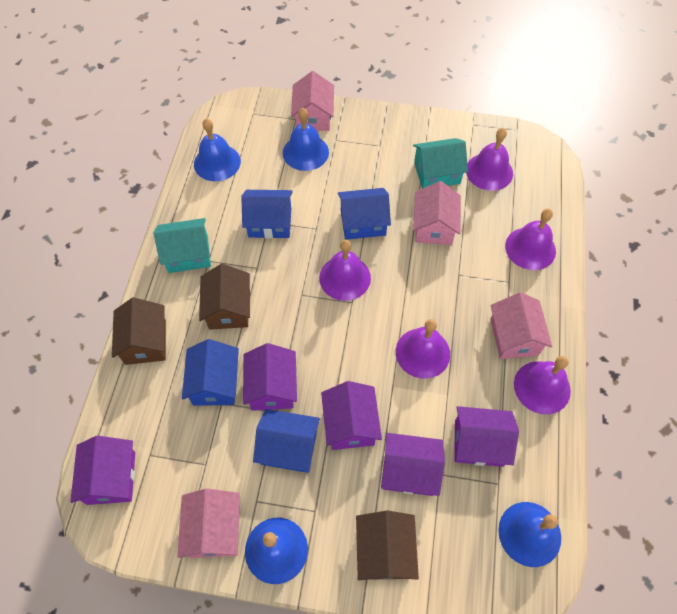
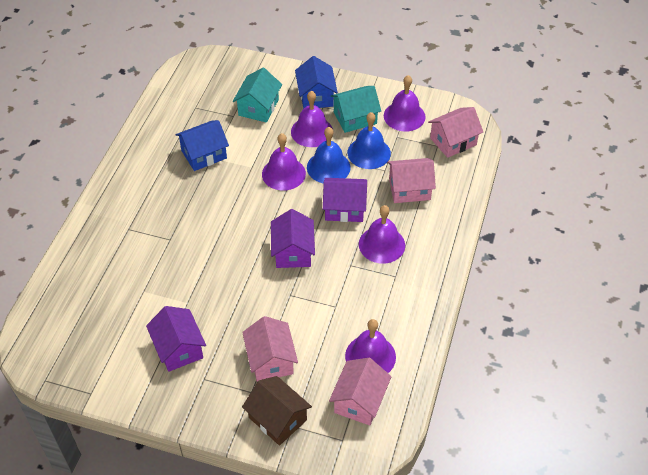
blue bell: [194,118,241,181] [245,518,308,584] [283,108,329,171] [498,502,561,567] = 4 -> [307,127,351,184] [348,112,391,169] = 2
blue house: [182,339,239,406] [241,190,293,239] [253,409,320,473] [338,188,391,240] = 4 -> [175,120,229,171] [295,56,338,109] = 2
brown house: [112,297,166,365] [199,264,250,330] [356,511,419,580] = 3 -> [242,376,312,446] = 1
purple house: [70,436,135,505] [243,343,297,411] [321,381,382,450] [381,433,445,496] [454,406,519,467] = 5 -> [146,306,206,372] [271,209,315,268] [323,178,367,222] = 3

